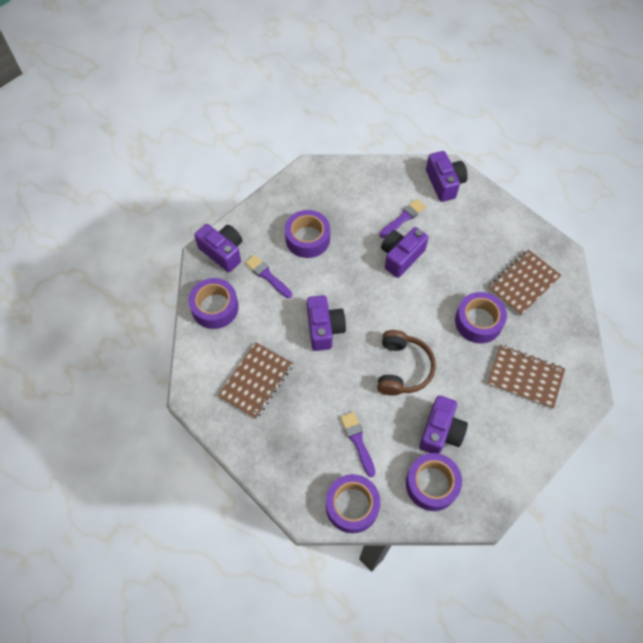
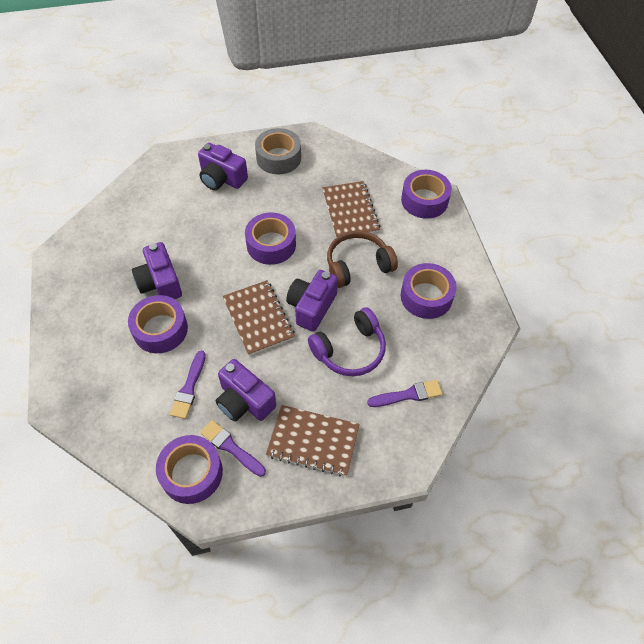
grey tape: none = 0 -> [255,128,301,174] = 1
purple camera: [194,224,242,272] [307,295,346,351] [381,227,429,278] [419,395,468,454] [426,151,468,202] = 5 -> [132,242,182,299] [198,143,248,190] [216,359,276,422] [286,270,338,332] = 4
purple headphones: none = 0 -> [308,307,386,376] = 1

